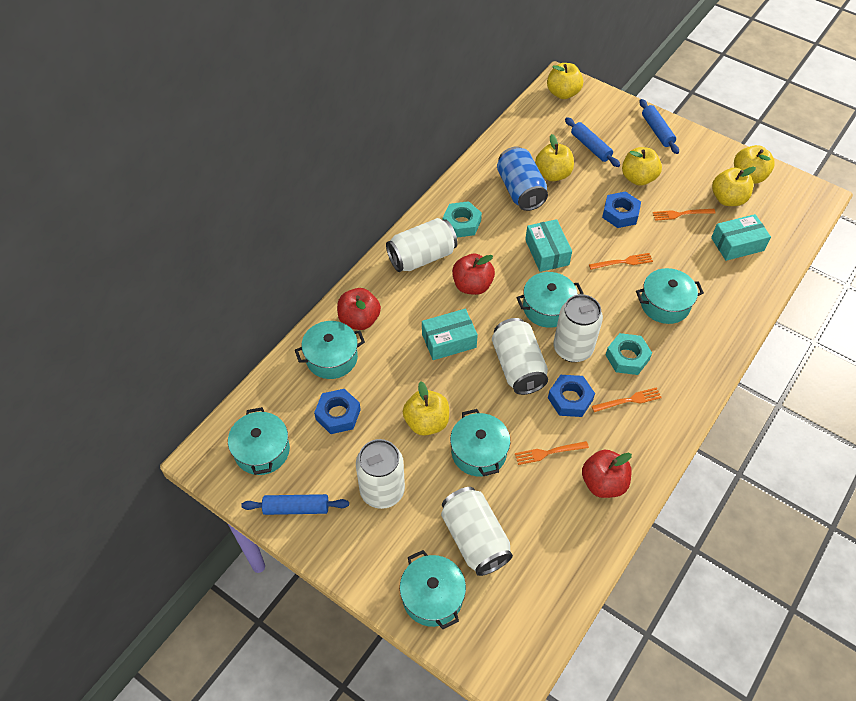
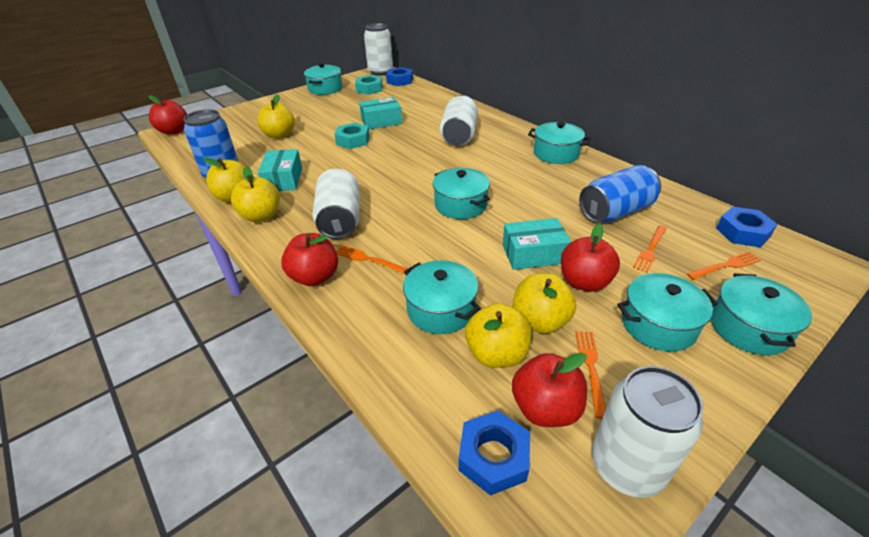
blue can: [497,146,548,211] = 1 -> [183,109,239,178] [579,165,661,223] = 2
blue rolling pin: [241,494,349,515] [565,117,620,167] [640,99,679,154] = 3 -> none = 0
red apple: [337,288,381,330] [452,254,495,295] [582,450,632,498] = 3 -> [149,95,187,135] [281,233,338,286] [512,353,587,427] [561,224,620,292] = 4
white can: [356,439,405,509] [386,218,458,272] [441,487,513,576] [492,318,548,395] [553,294,603,362] = 5 -> [313,169,359,239] [364,23,393,76] [440,95,478,146] [592,366,704,498] = 4
yellow apple: [403,381,449,436] [535,134,574,181] [547,63,583,99] [622,147,662,186] [712,167,756,206] [734,145,775,184] = 6 -> [203,157,246,203] [231,167,280,222] [258,94,295,139] [465,303,532,368] [512,273,576,334] = 5

